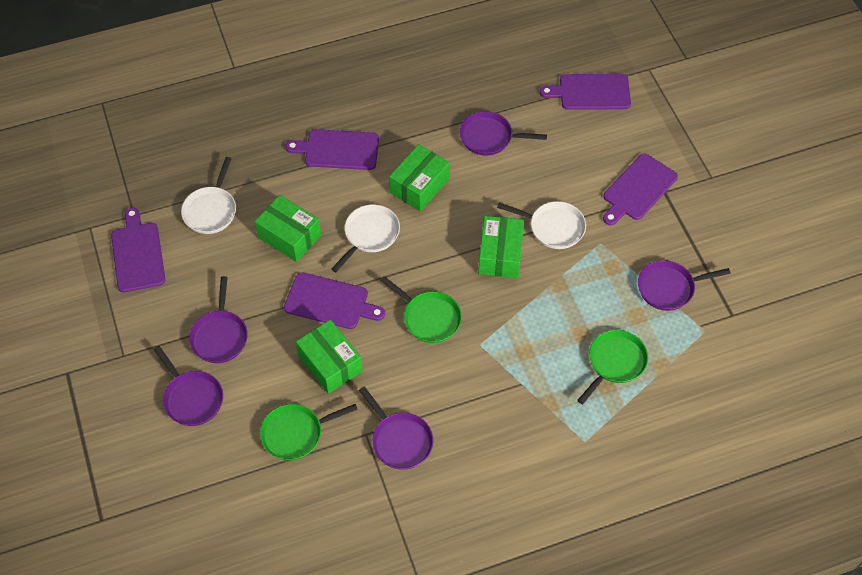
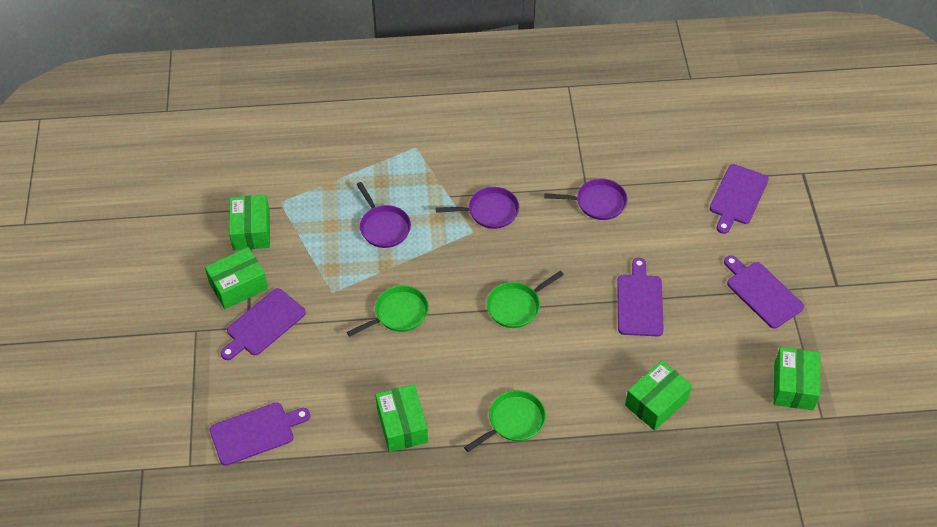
green box: [255,195,321,262] [296,320,363,394] [389,144,450,211] [478,216,524,278] = 4 -> [205,247,268,309] [229,195,270,251] [375,384,428,452] [625,361,692,431] [773,347,820,410] = 5
purple pan: [154,346,223,426] [189,276,248,363] [359,386,433,470] [460,111,547,156] [638,260,731,311] = 5 -> [356,182,411,248] [436,187,519,229] [544,178,628,220] = 3
white pan: [181,157,236,234] [331,204,400,272] [497,201,586,249] = 3 -> none = 0

